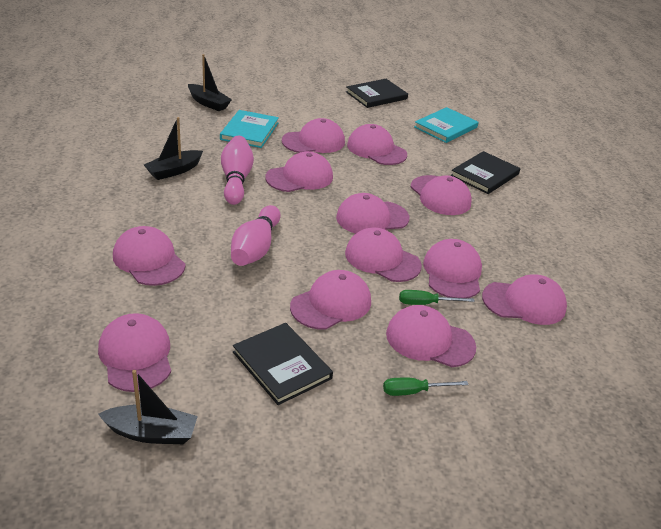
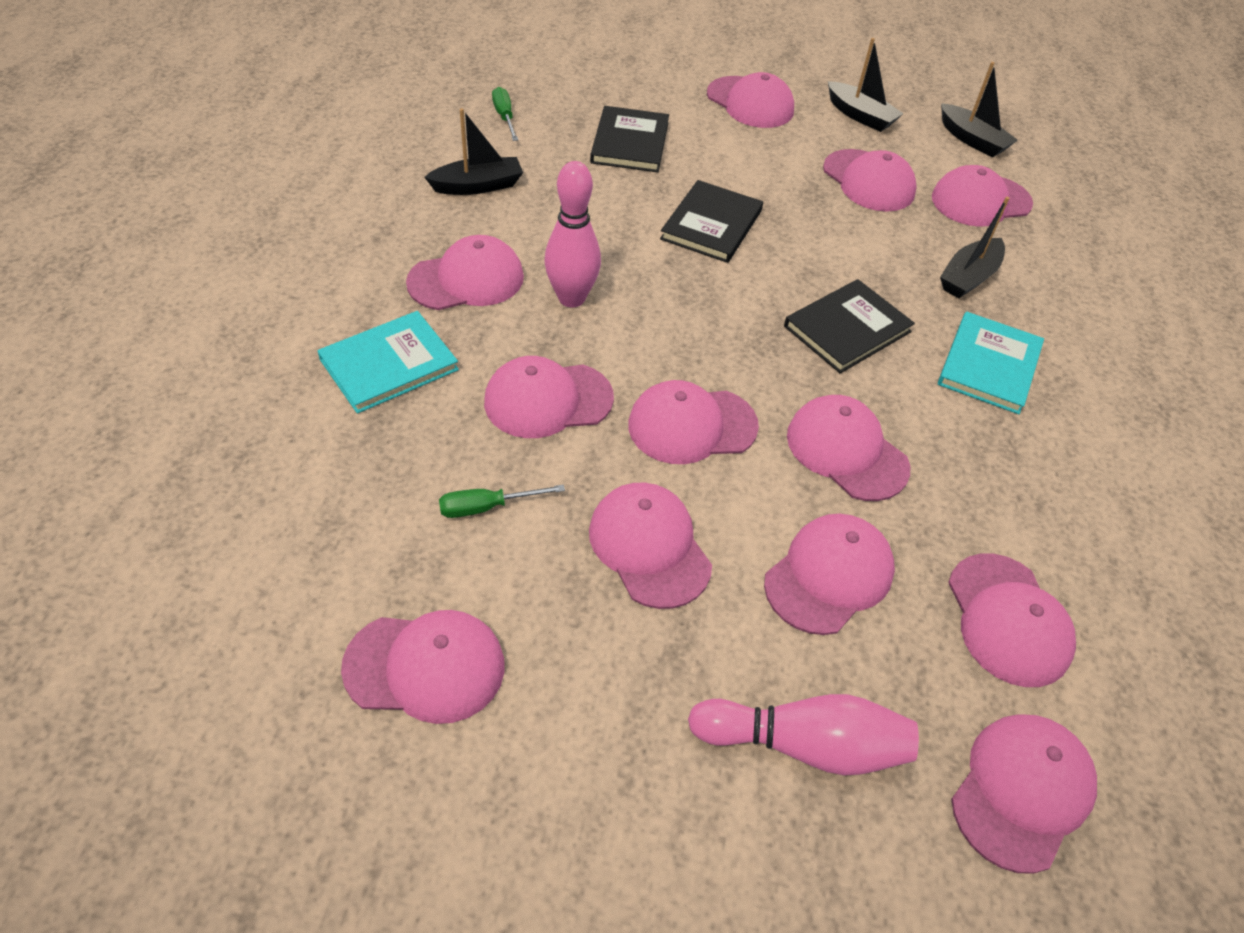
black boat: [98,370,198,444] [144,117,203,180] [188,54,232,111] = 3 -> [424,108,523,195] [828,38,904,132] [940,197,1010,298] [941,62,1018,157] = 4

